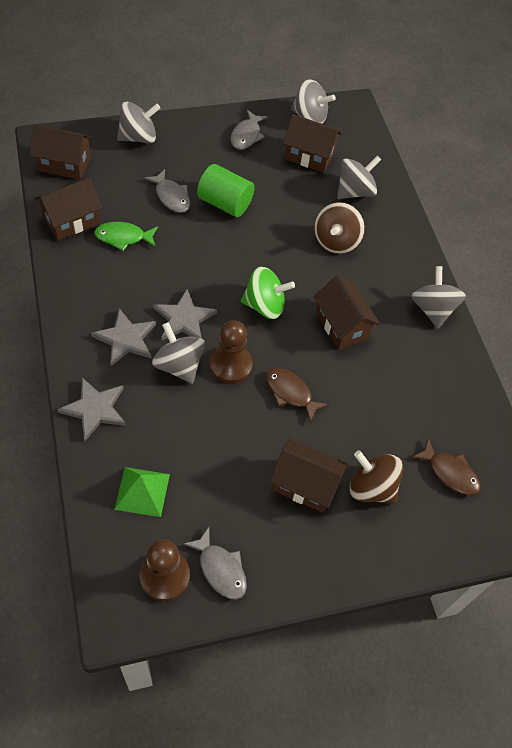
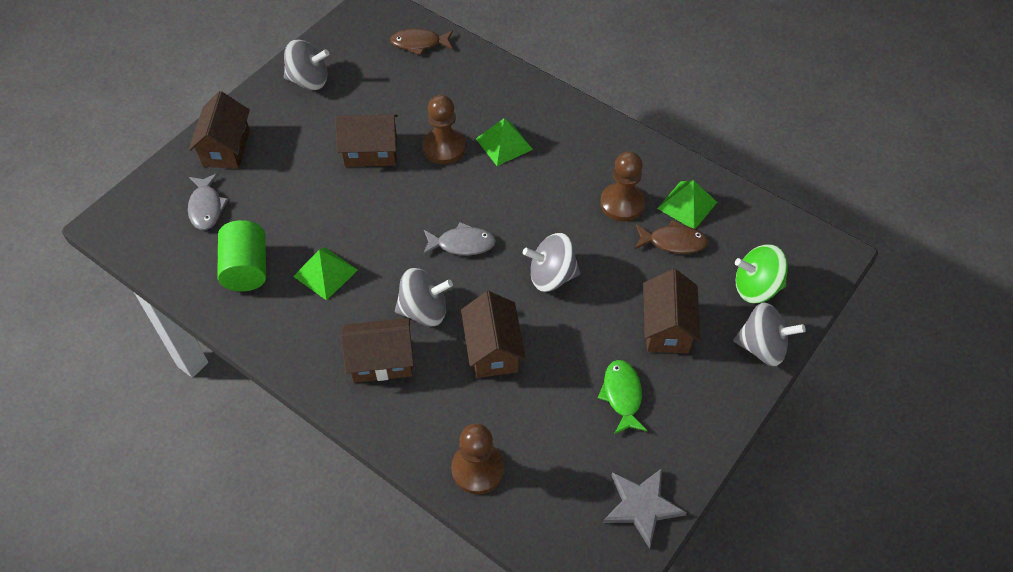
brown pawn: [140,539,190,601] [209,320,253,384] = 2 -> [422,95,466,164] [451,424,504,494] [600,151,646,222] = 3
brown spinning top: [314,202,365,254] [349,450,403,504] = 2 -> none = 0
green pyramid: [114,467,170,517] = 1 -> [293,247,358,301] [476,118,533,166] [657,180,717,229] = 3
grey fish: [144,169,190,213] [184,527,247,600] [230,110,268,150] = 3 -> [188,173,229,230] [423,222,496,256] = 2
grey spinning top: [117,102,160,144] [152,322,205,384] [291,79,336,124] [337,155,381,199] [411,266,466,329] = 5 -> [284,40,329,90] [395,268,453,327] [523,233,581,292] [733,302,806,367] = 4
grey star: [57,378,126,441] [91,308,156,366] [153,289,217,340] = 3 -> [603,468,687,549] = 1

